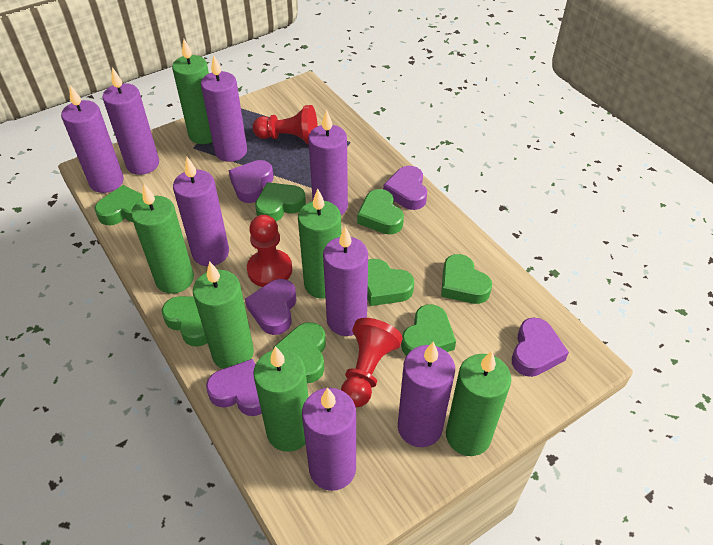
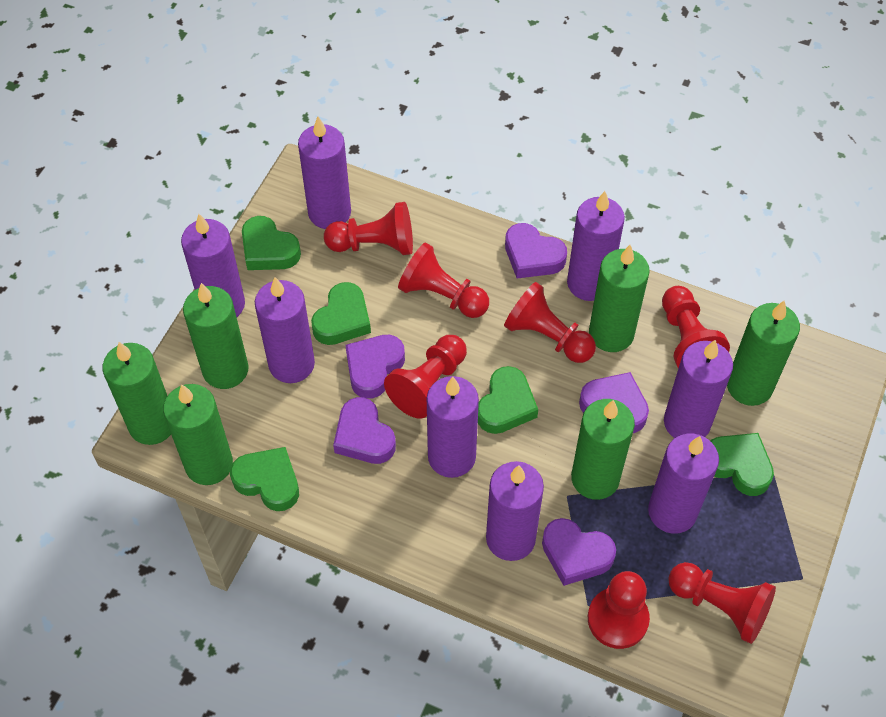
green heart: [95,185,143,225] [162,296,208,347] [255,182,306,222] [273,322,326,383] [357,189,404,235] [367,259,414,306] [401,304,456,356] [441,254,492,304] = 8 -> [230,447,299,511] [242,216,301,270] [311,282,371,345] [478,366,538,434] [711,433,774,496] = 5
red pawn: [247,215,292,287] [253,105,318,144] [341,318,403,407] = 3 -> [324,202,413,255] [384,335,467,419] [398,242,489,318] [504,282,596,363] [588,571,650,649] [662,286,730,368] [668,562,776,644] = 7

